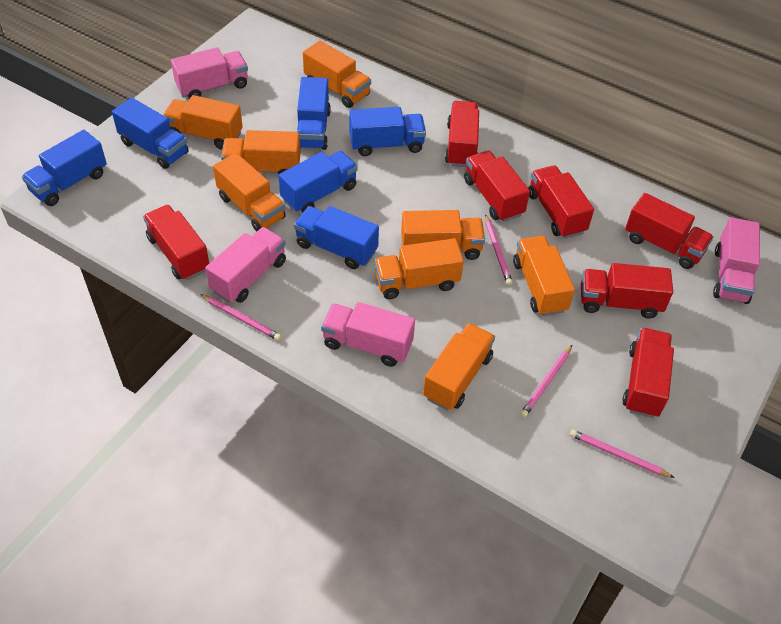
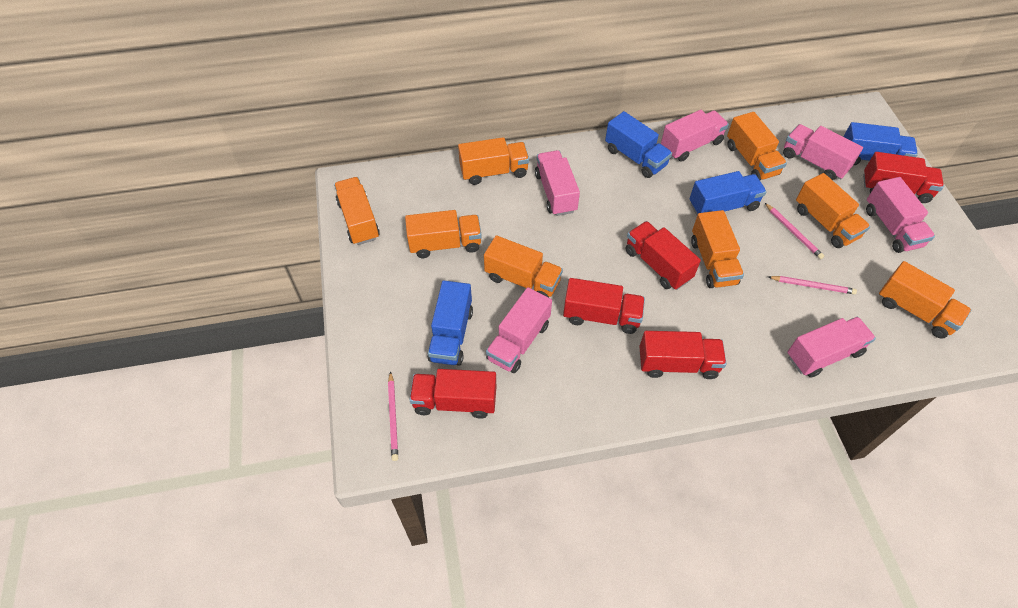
blue truck: [22,130,107,206] [112,97,189,169] [278,151,358,213] [294,206,379,269] [297,77,331,150] [350,107,426,156] = 6 -> [428,281,473,366] [605,111,672,178] [689,171,767,215] [843,122,918,166] = 4
pink pencil: [200,294,281,341] [485,214,513,285] [520,345,572,417] [570,429,675,478] = 4 -> [388,371,398,461] [765,203,824,259] [769,276,857,295] = 3
pink truck: [171,47,248,99] [205,227,286,303] [321,302,415,367] [713,217,760,304] = 4 -> [486,287,552,373] [535,150,580,216] [661,110,729,162] [783,124,863,180] [787,317,876,378] [866,177,935,253] = 6
red truck: [143,205,209,280] [445,101,479,167] [464,150,530,222] [528,165,594,239] [581,263,673,318] [622,328,674,418] [625,193,714,269] = 7 -> [410,369,496,419] [563,278,645,334] [625,221,701,290] [639,331,726,379] [863,152,944,203] = 5

